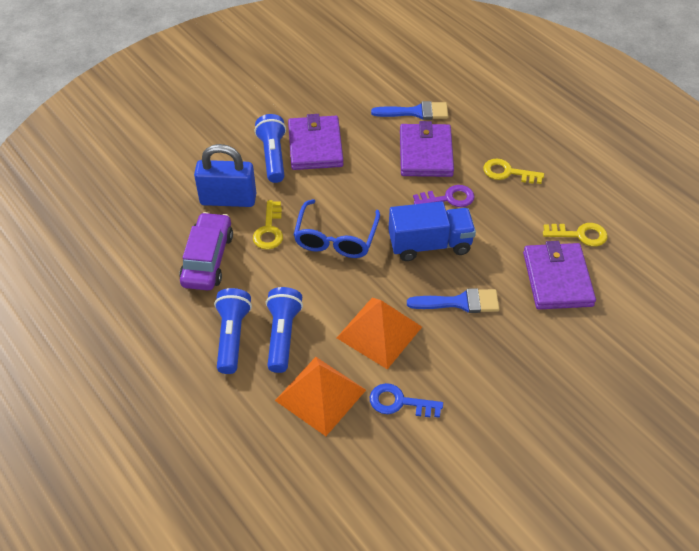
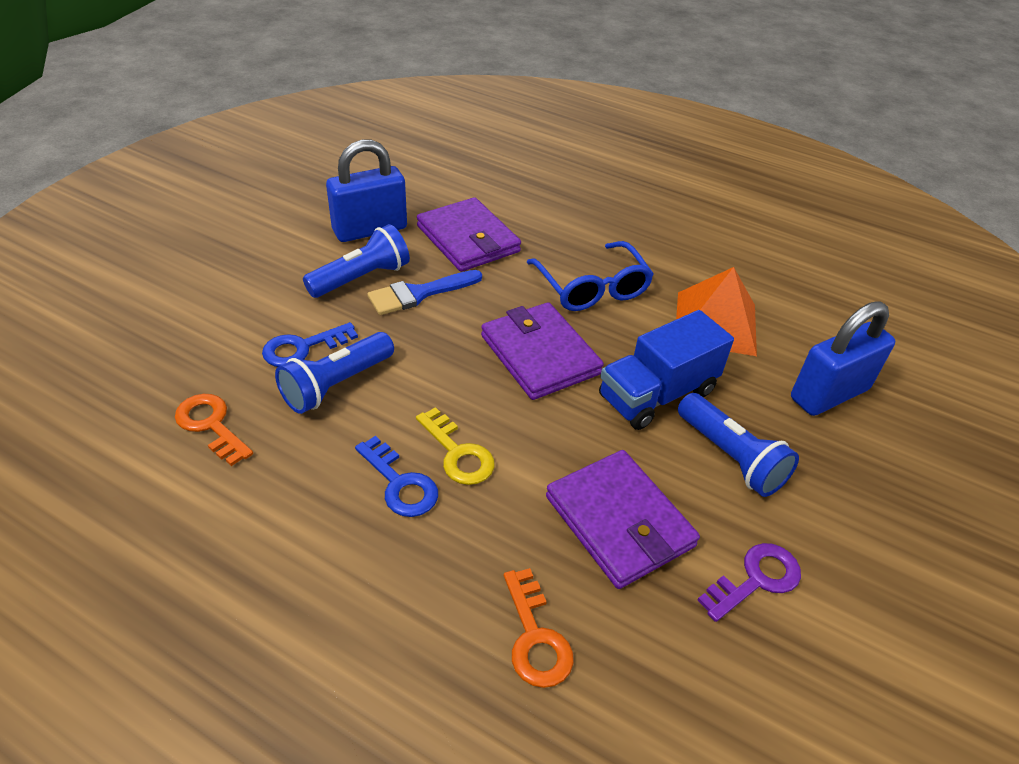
blue brush: [371,101,448,120] [407,288,499,313] = 2 -> [367,270,482,315] = 1
blue key: [370,383,443,418] = 1 -> [262,322,358,367] [355,436,438,517] = 2
blue padlock: [194,144,256,207] = 1 -> [326,140,407,242] [791,301,895,416] = 2
orange key: none = 0 -> [175,394,253,466] [504,568,574,688] = 2
orange pyramid: [275,357,366,436] [337,298,422,369] = 2 -> [676,267,757,356] = 1
purple car: [179,212,233,290] = 1 -> none = 0
yellow key: [253,200,283,250] [483,158,544,184] [543,223,607,247] = 3 -> [416,407,495,485] = 1

